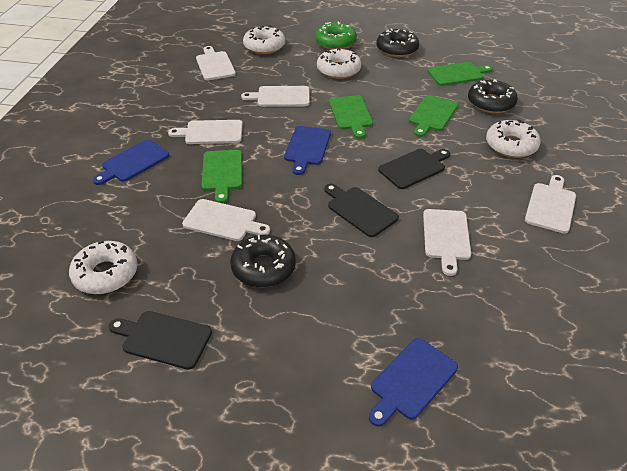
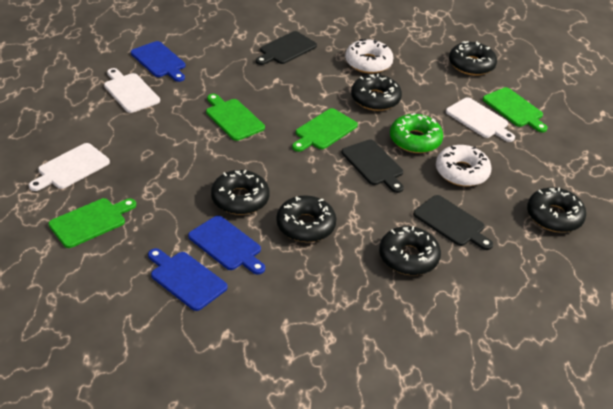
black donut: [230,235,296,287] [376,28,419,57] [468,79,518,113] = 3 -> [211,170,270,215] [276,195,336,242] [351,74,402,111] [379,226,441,275] [449,41,497,75] [527,187,586,232] = 6
white cutting board: [168,120,243,144] [182,199,270,241] [196,46,236,80] [241,86,310,107] [423,209,471,276] [525,175,576,233] = 6 -> [29,143,110,191] [104,68,160,113] [446,97,515,142] = 3
white donut: [69,241,138,294] [243,25,285,54] [317,48,361,79] [486,119,541,158] = 4 -> [345,39,394,73] [436,145,492,186] = 2

